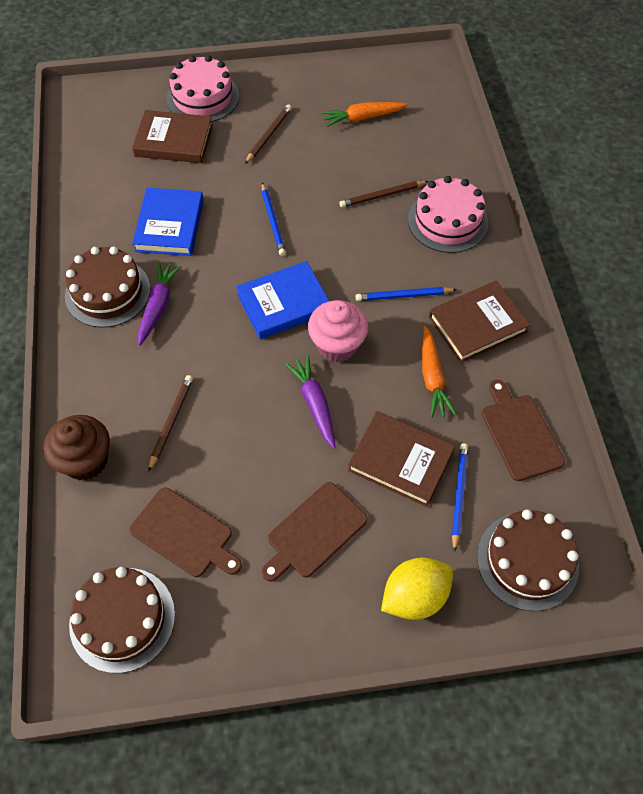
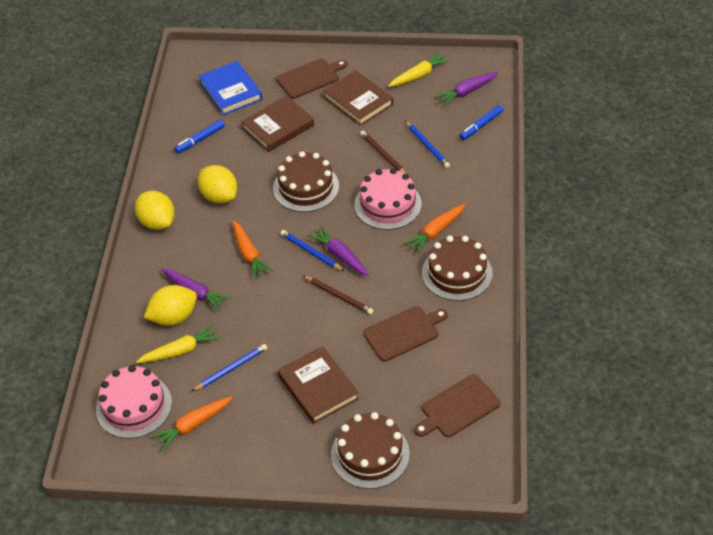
blue book: [132,188,204,256] [236,261,329,339] = 2 -> [199,61,262,115] = 1
blue marker: none = 0 -> [174,119,225,153] [459,105,503,140] = 2
brown cupcake: [44,415,110,480] = 1 -> none = 0
brown pencil: [148,375,193,472] [245,104,292,164] [339,181,428,208] = 3 -> [303,275,374,315] [360,131,406,174] = 2
orange carrot: [321,102,408,127] [422,326,457,418] = 2 -> [151,396,233,452] [232,220,273,279] [404,204,465,254] = 3
pink cupcake: [308,300,368,362] = 1 -> none = 0
purple carrot: [138,262,181,346] [285,355,335,448] = 2 -> [161,269,231,311] [307,226,369,276] [435,72,498,106] = 3
yellow carrot: none = 0 -> [136,324,221,363] [388,52,450,87] = 2
yellow lemon: [381,557,453,620] = 1 -> [135,190,175,230] [144,285,197,326] [198,165,237,204] = 3

